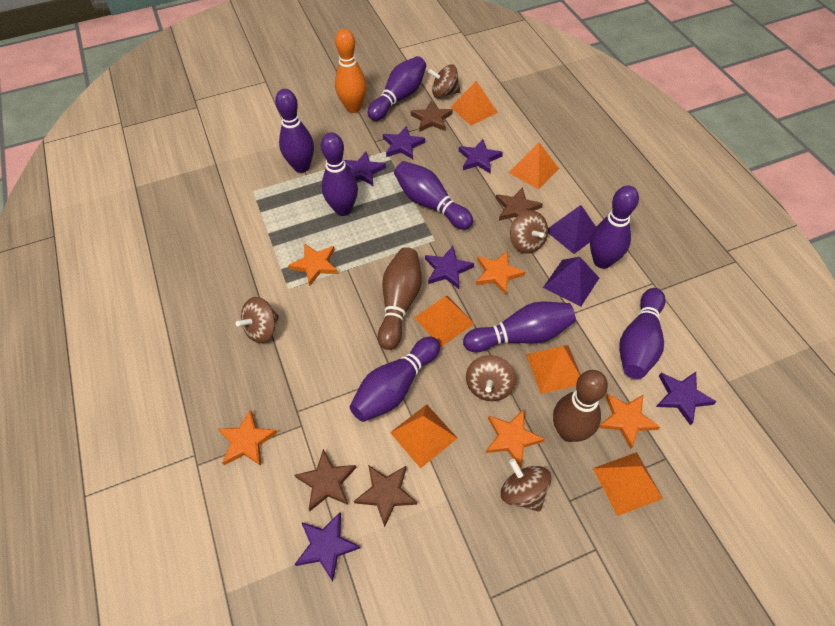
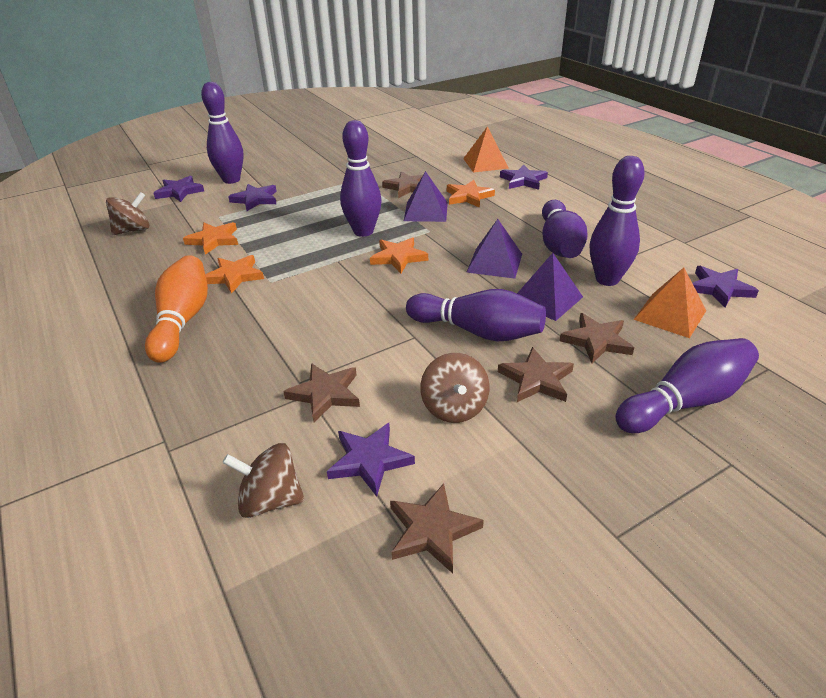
brown bowling pin: [378,247,422,350] [553,370,608,442] = 2 -> none = 0
brown spinning top: [236,297,279,343] [428,64,461,98] [466,355,516,401] [501,459,552,512] [510,210,548,254] = 5 -> [106,192,149,235] [222,443,305,518] [420,353,490,423] = 3
brown star: [295,449,356,511] [354,465,417,527] [411,101,453,132] [496,187,543,221] = 4 -> [283,363,360,422] [382,171,423,198] [390,484,484,573] [498,347,574,402] [559,313,634,363] = 5
orange pyramid: [390,404,458,469] [414,296,475,347] [451,81,498,126] [508,142,559,189] [526,345,581,394] [593,452,663,516] = 6 -> [463,126,509,173] [633,267,706,338] = 2
orange star: [218,410,278,466] [288,243,338,286] [476,251,525,295] [486,409,545,468] [598,393,660,449] = 5 -> [183,222,238,255] [205,255,264,294] [370,237,428,273] [447,180,495,208] = 4
purple bowling pin: [275,89,314,173] [321,132,358,216] [350,337,440,422] [368,56,426,121] [394,161,473,230] [463,301,576,352] [590,185,639,269] [619,288,666,379] = 8 -> [201,82,244,184] [340,120,382,237] [406,289,546,341] [542,200,588,258] [590,156,645,286] [616,338,759,433] = 6
purple pyramid: [543,257,599,307] [548,205,596,254] = 2 -> [404,171,448,222] [466,219,522,279] [517,253,583,321] = 3
purple star: [295,512,360,581] [344,151,386,186] [383,126,425,159] [425,246,474,289] [459,139,503,173] [656,372,717,426] = 6 -> [154,176,204,202] [228,184,277,211] [327,423,415,496] [500,165,548,190] [692,266,759,308] = 5

